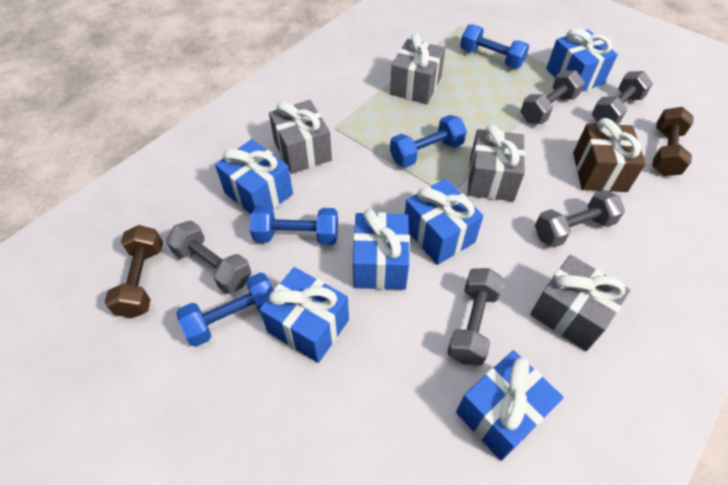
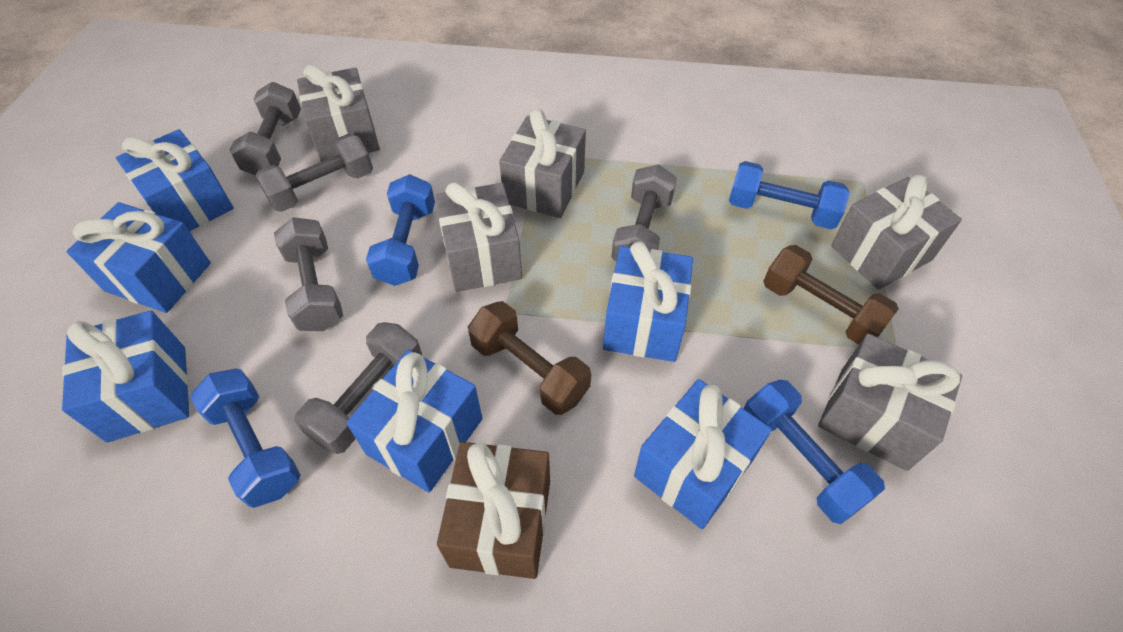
grey gift: [269,100,332,174] [390,33,446,104] [468,125,525,201] [530,255,630,351] = 4 -> [297,65,380,162] [435,182,522,292] [499,109,586,218] [818,334,962,471] [831,175,962,290] = 5

